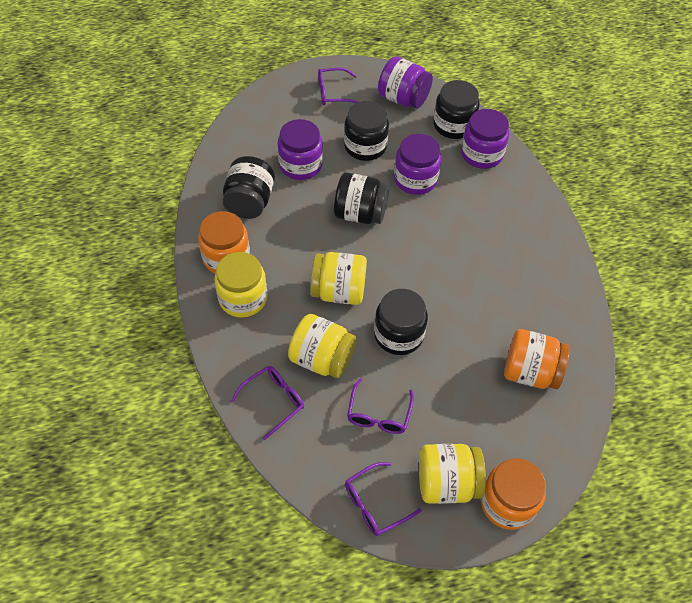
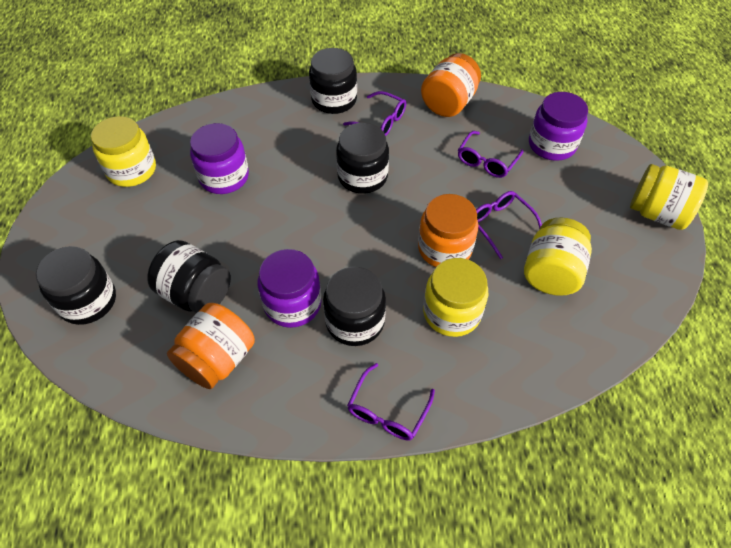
purple jar: [277,119,323,180] [378,56,433,109] [394,134,441,195] [461,109,509,169] = 4 -> [190,123,249,194] [258,249,322,328] [529,92,588,161] = 3

